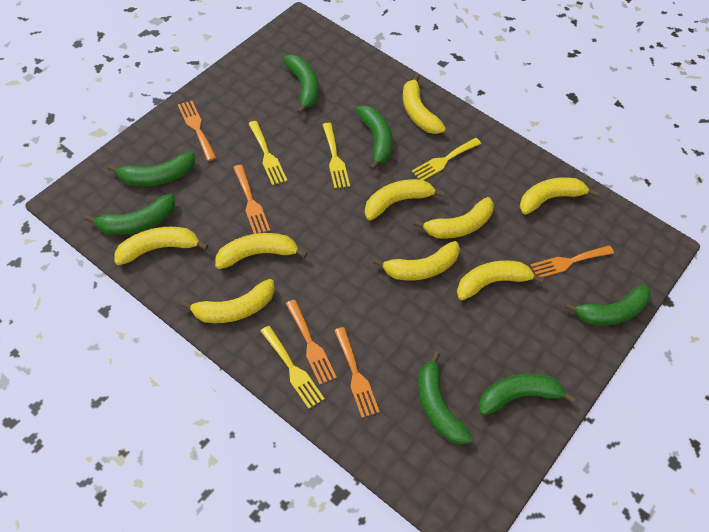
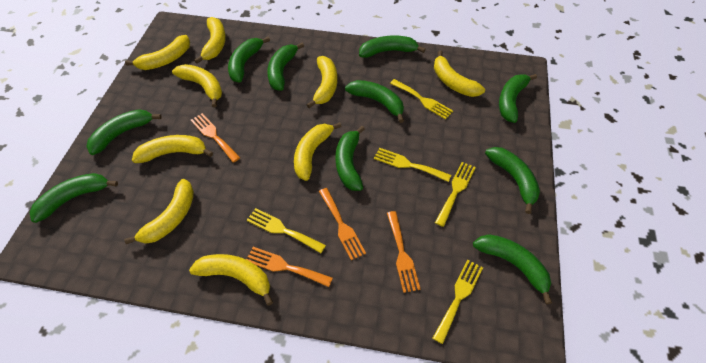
green banana: [84,194,175,235] [108,152,195,186] [283,55,319,115] [356,106,393,171] [418,351,473,445] [479,374,576,416] [564,284,651,325] = 7 -> [29,173,118,223] [86,109,162,155] [228,37,270,83] [267,43,304,91] [336,126,365,191] [345,80,404,123] [359,36,426,58] [473,234,552,304] [485,147,540,214] [499,74,537,123] = 10
orange fork: [178,101,216,161] [233,165,270,234] [286,300,337,384] [334,327,380,418] [531,245,614,277] = 5 -> [191,113,240,163] [246,247,333,287] [319,188,366,260] [387,211,420,293] = 4
yellow fork: [248,121,287,185] [260,326,325,409] [322,123,350,188] [411,138,481,180] = 4 -> [247,208,326,253] [374,148,451,182] [390,79,453,120] [433,260,483,344] [435,162,476,227] = 5

